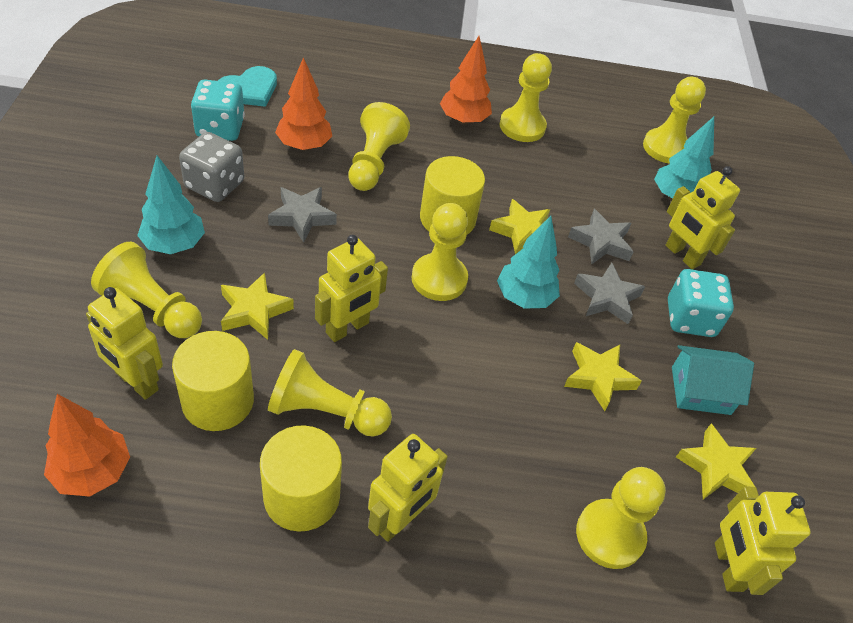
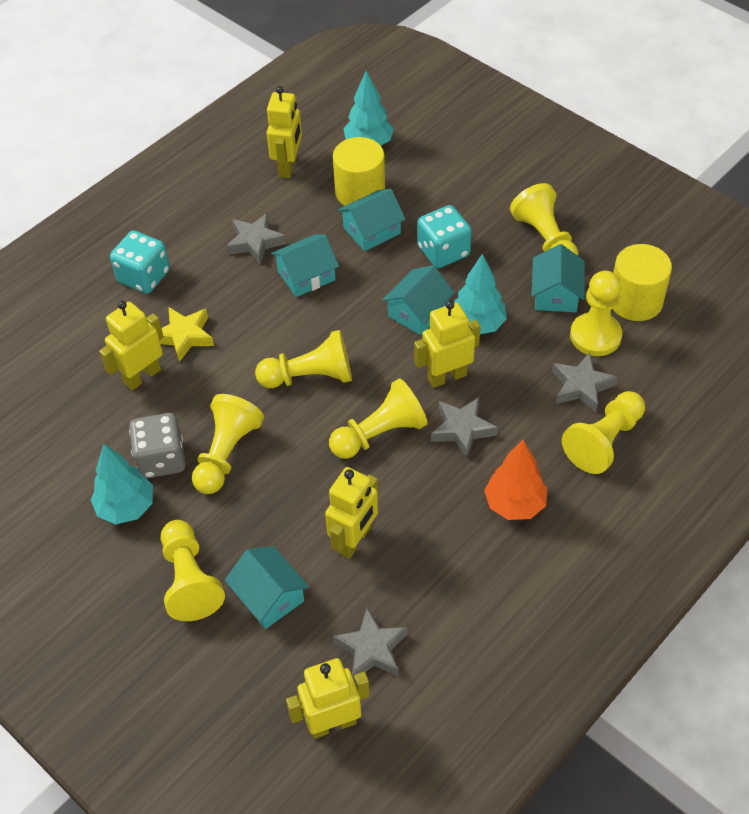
grey star: [268,187,337,243] [568,209,633,264] [574,263,645,324] = 3 -> [226,213,286,265] [333,608,407,680] [431,397,498,458] [552,352,617,412] = 4
orange tree: [44,394,130,497] [275,57,332,151] [440,36,492,125] = 3 -> [484,440,547,520] = 1
turquoise heart: [218,66,277,107] = 1 -> none = 0
turquoise house: [672,345,754,415] = 1 -> [225,546,309,629] [271,234,339,297] [338,189,405,251] [382,265,455,335] [531,244,585,312] = 5
yellow cylinder: [172,331,254,431] [260,425,342,532] [420,156,485,234] = 3 -> [333,137,385,206] [613,244,672,321] = 2
yellow star: [221,272,294,340] [489,199,556,254] [564,342,642,411] [676,424,756,499] = 4 -> [160,307,214,362] = 1

